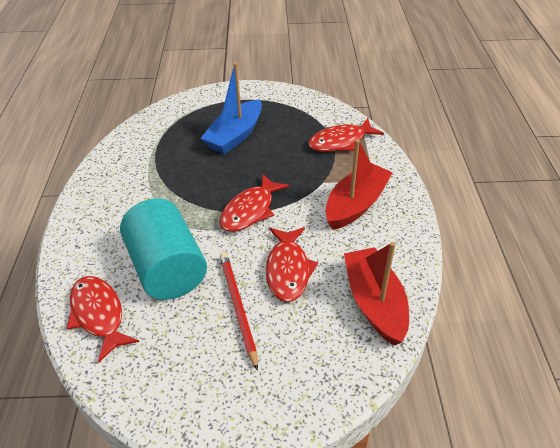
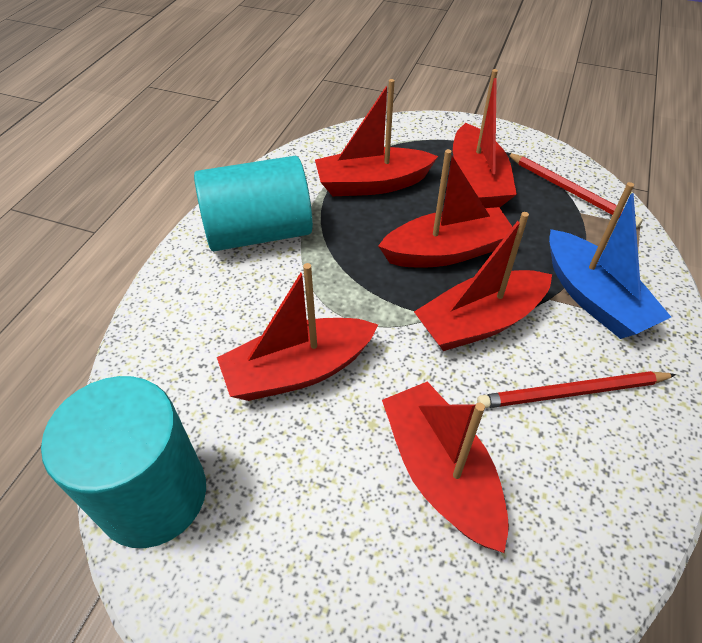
red boat: [325,139,393,230] [344,242,409,345] = 2 -> [217,263,378,401] [315,79,438,196] [378,149,512,267] [382,381,509,553] [414,212,552,351] [453,69,517,208] = 6
red fish: [67,276,139,362] [219,173,289,232] [266,227,318,302] [308,118,384,152] = 4 -> none = 0
red pencil: [220,253,258,371] = 1 -> [477,371,676,408] [507,153,643,228] = 2
turquoise cylinder: [120,198,207,300] = 1 -> [41,376,206,548] [194,156,313,251] = 2

